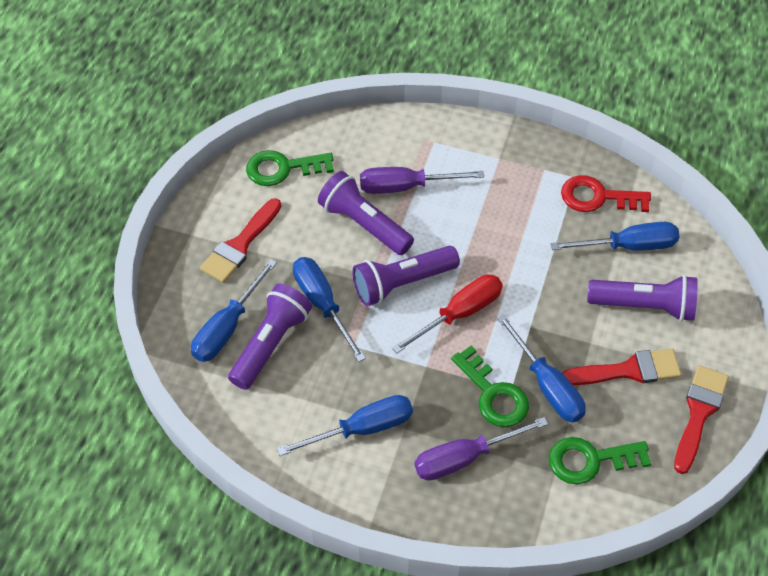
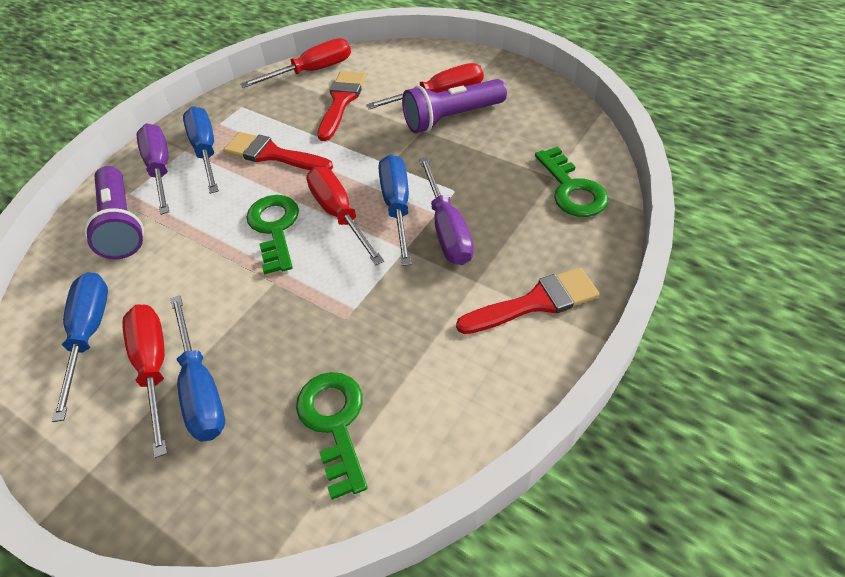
blue screwdriver: [191,259,277,362] [277,395,413,456] [293,257,366,362] [497,314,586,423] [551,222,679,251] = 5 -> [52,272,108,422] [170,295,225,442] [183,106,219,194] [379,154,412,266] = 4
purple flashlight: [228,284,312,390] [318,171,414,255] [352,246,460,306] [587,275,698,321] = 4 -> [84,166,144,259] [402,79,507,133] = 2
red key: [561,175,651,212] = 1 -> none = 0
red screwdriver: [392,274,503,353] = 1 -> [122,304,167,458] [240,38,351,88] [306,167,384,265] [366,63,484,109] = 4

